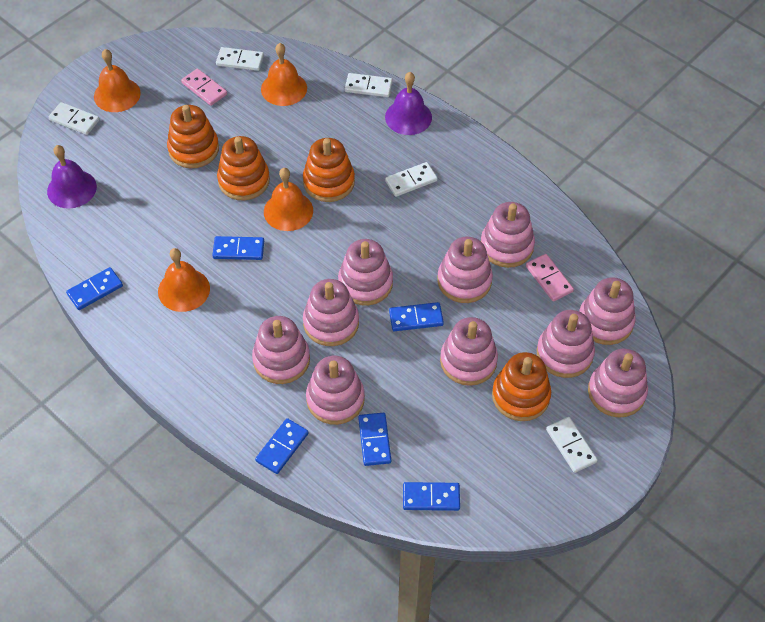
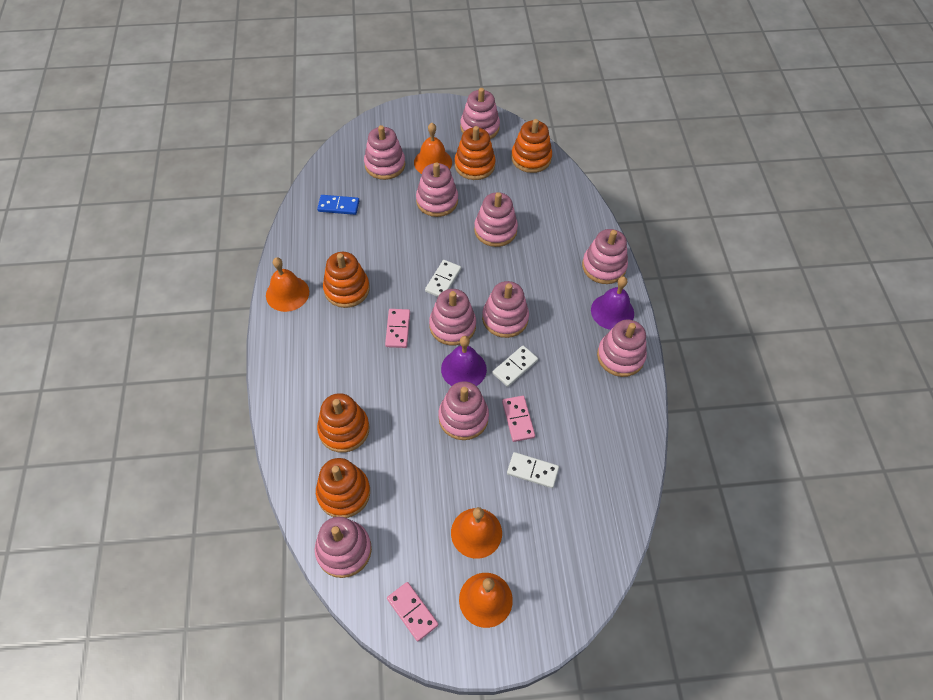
blue domino: [66,267,123,310] [212,236,264,260] [255,418,308,474] [358,413,391,466] [389,302,444,331] [403,482,460,511] = 6 -> [317,195,359,215] = 1
orange stacking toy: [167,105,219,168] [217,136,270,200] [303,138,355,202] [492,352,551,421] = 4 -> [316,458,370,518] [317,393,369,452] [323,252,370,308] [455,126,496,180] [511,119,552,173] = 5
pink domino: [181,69,227,106] [526,254,574,301] = 2 -> [385,309,410,348] [387,582,438,641] [502,396,535,442] = 3
white domino: [49,102,100,135] [216,47,264,71] [345,73,393,97] [385,162,438,197] [546,417,598,473] = 5 -> [425,260,461,297] [493,345,538,387] [507,452,559,488] = 3

